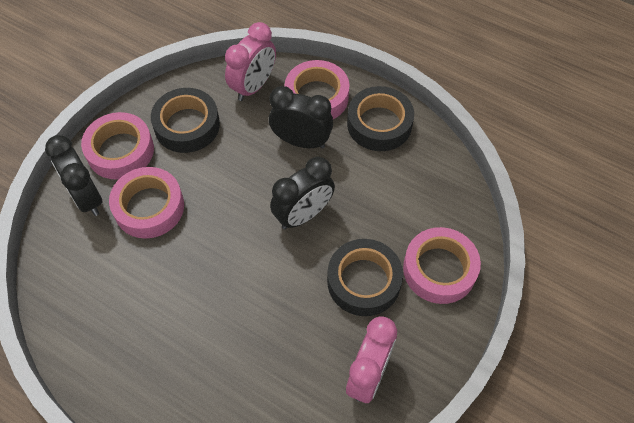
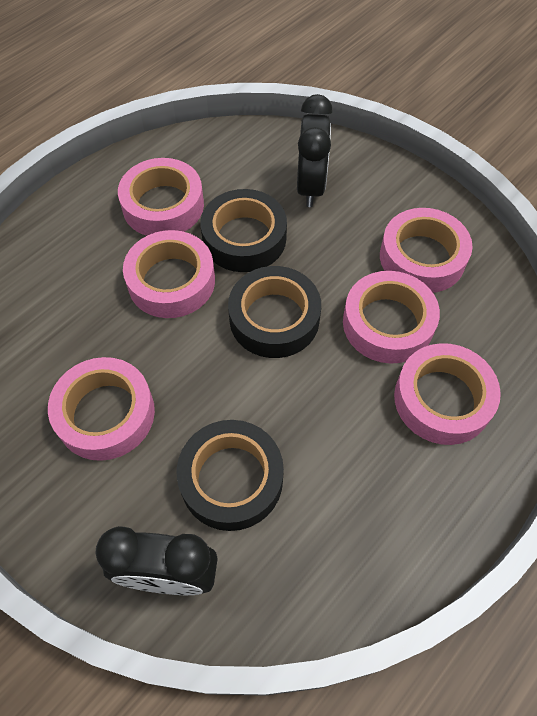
black clock: [45,135,103,216] [269,86,333,149] [270,157,335,229] = 3 -> [95,526,218,595] [297,94,333,207] = 2
pink clock: [225,22,276,101] [346,317,397,403] = 2 -> none = 0
pink tape: [81,112,154,180] [109,167,184,239] [285,60,349,119] [403,227,481,304] = 4 -> [48,357,155,461] [118,158,204,236] [123,230,215,318] [343,271,440,364] [380,208,473,293] [394,343,501,445] = 6

